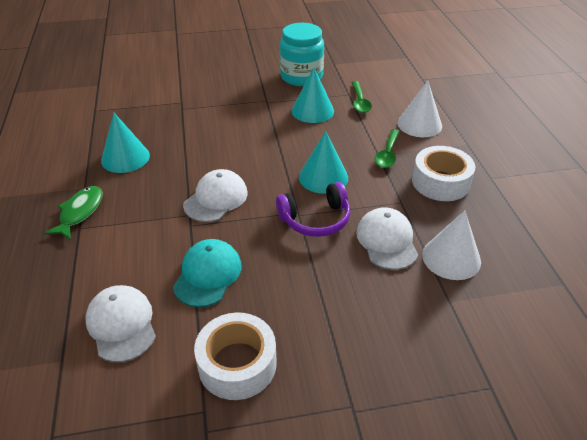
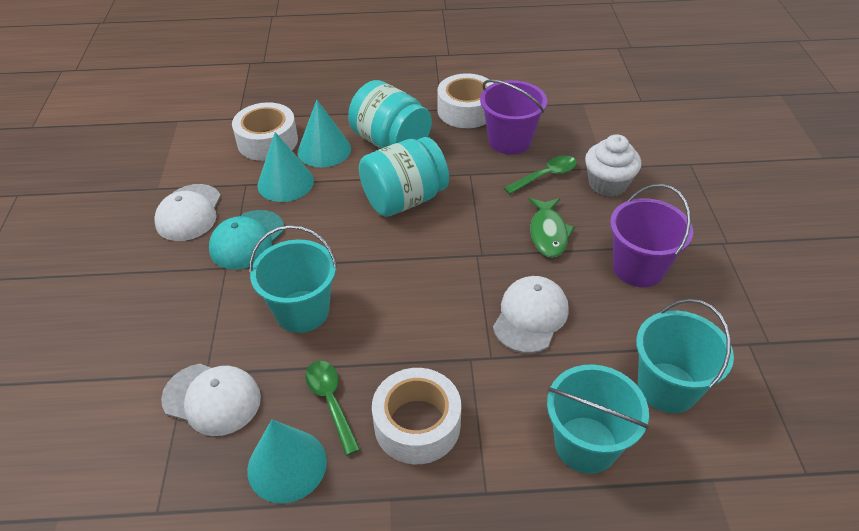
purple bucket: none = 0 -> [480,79,547,155] [610,184,693,287] = 2
purple headphones: [276,182,350,237] = 1 -> none = 0
turquoise bucket: none = 0 -> [249,225,337,333] [547,364,649,474] [636,299,734,413] = 3
turquoise jar: [280,23,324,86] = 1 -> [348,80,432,149] [359,137,449,217] = 2
white cone: [397,80,442,137] [422,211,481,280] = 2 -> none = 0
white cupcake: none = 0 -> [585,134,641,197] = 1
white tape: [194,312,277,400] [412,146,475,201] = 2 -> [232,102,298,161] [372,368,461,464] [438,73,494,128] = 3

